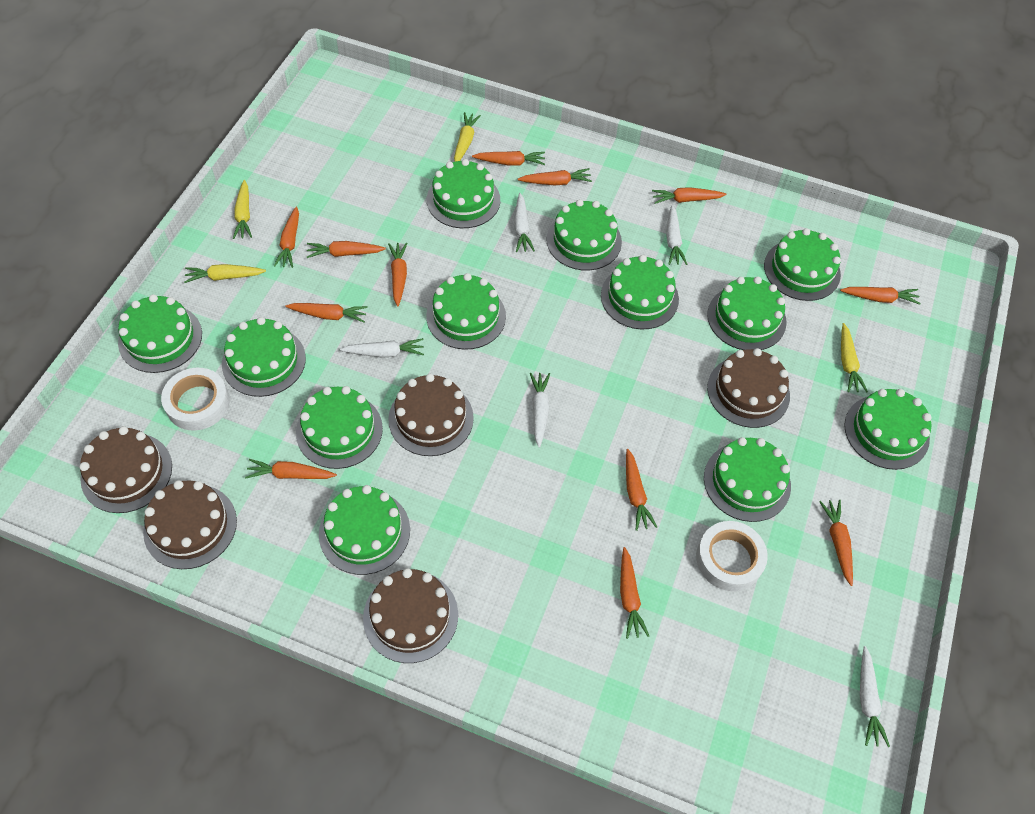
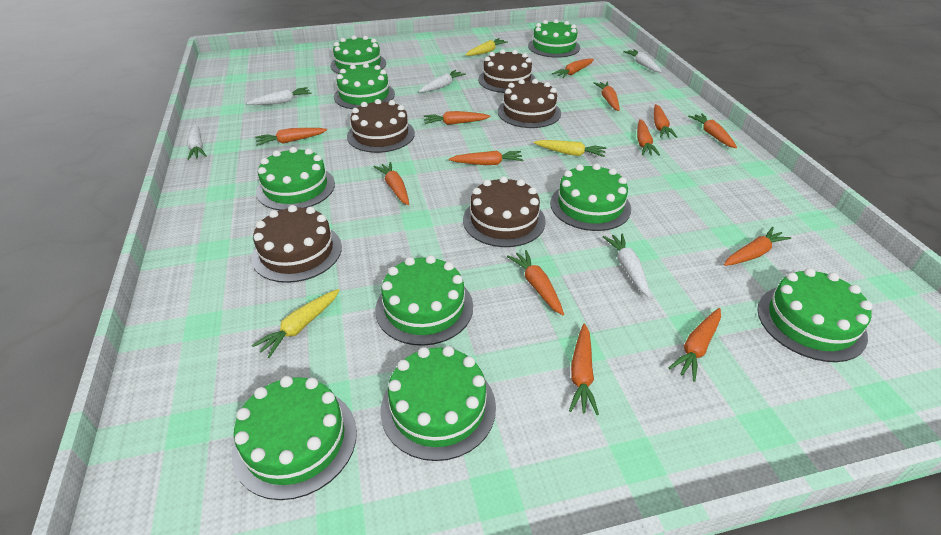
green cake: [118,294,202,373] [222,317,306,397] [296,386,383,469] [319,485,410,575] [426,273,506,350] [427,159,500,228] [546,199,622,271] [601,255,679,329] [704,437,791,522] [707,276,787,350] [764,228,841,301] [844,389,932,470] = 12 -> [232,376,357,500] [256,147,335,210] [331,35,386,74] [334,63,395,109] [375,255,473,346] [380,346,496,461] [528,19,580,58] [550,163,631,231] [757,268,873,362] = 9
orange carrot: [245,459,337,479] [274,206,299,268] [285,303,368,322] [307,241,386,258] [388,242,407,307] [472,151,545,166] [518,168,592,185] [620,547,649,639] [626,449,657,531] [652,187,727,204] [819,499,853,586] [840,287,921,305] = 12 -> [255,128,327,146] [374,162,409,205] [424,111,490,125] [449,151,523,165] [507,250,564,315] [552,58,594,78] [569,324,599,415] [594,82,620,111] [637,119,660,156] [654,104,677,138] [669,308,721,382] [688,113,737,148] [724,227,791,266] = 13
white tape: [161,368,230,431] [696,521,768,591] = 2 -> none = 0
yellow carrot: [184,264,266,283] [233,180,252,239] [454,112,481,162] [841,323,868,392] = 4 -> [252,289,340,358] [465,38,508,56] [534,140,606,157] = 3

